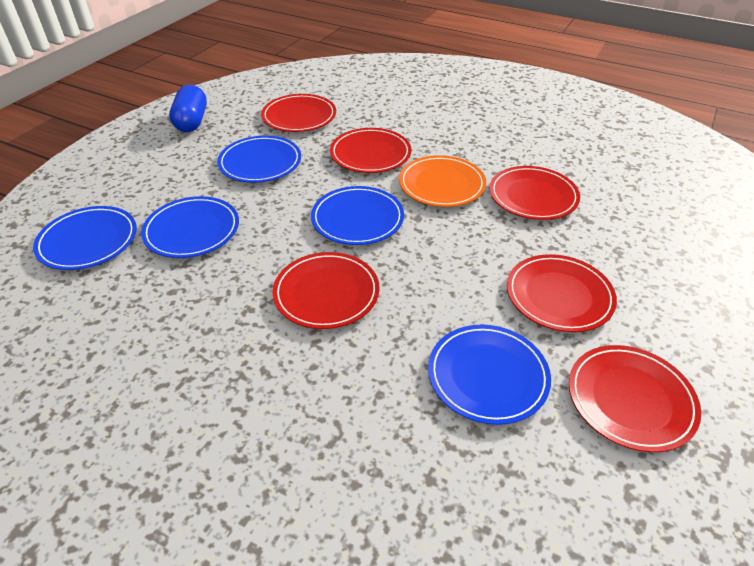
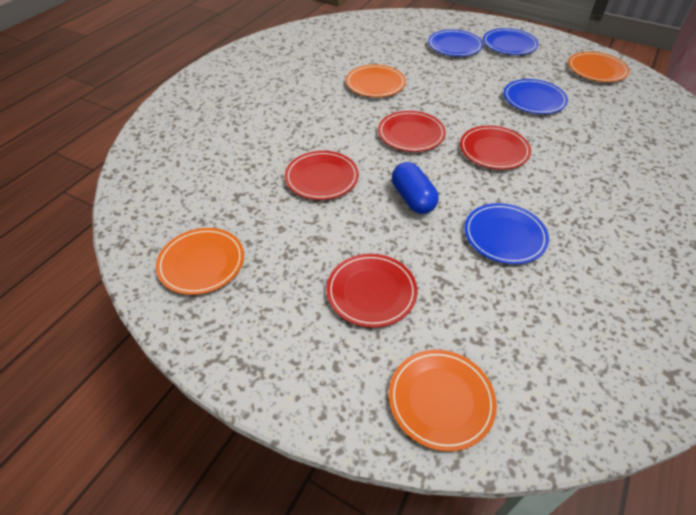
blue plate: [33,206,137,270] [141,196,239,258] [217,136,301,183] [311,186,404,245] [428,325,551,425] = 5 -> [428,29,483,57] [464,203,549,264] [483,28,539,55] [504,79,568,114] = 4
orange plate: [399,155,486,207] = 1 -> [156,228,244,295] [346,65,406,97] [389,350,497,452] [568,52,629,82] = 4
red plate: [261,94,336,132] [272,252,380,329] [330,128,411,173] [489,166,580,220] [507,254,617,332] [569,345,701,452] = 6 -> [285,151,359,200] [326,254,417,328] [378,111,446,152] [460,126,531,170] = 4

